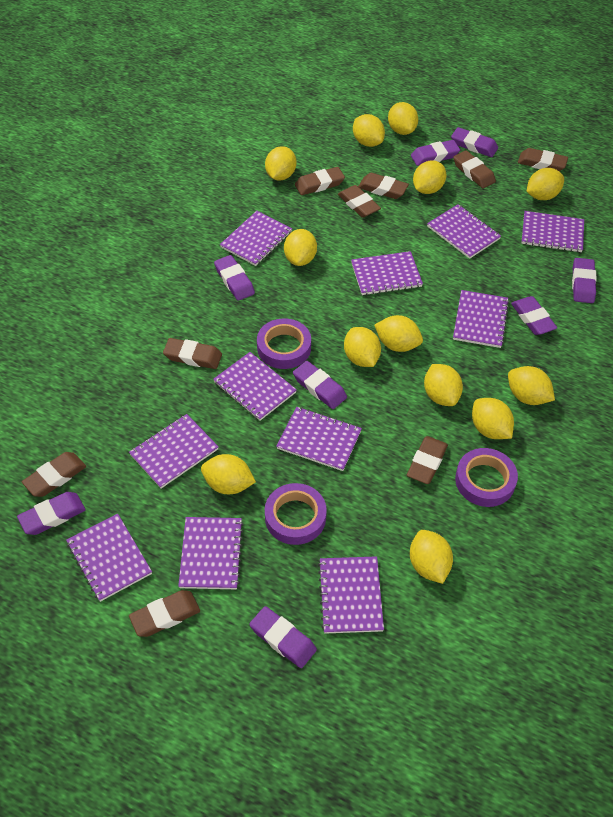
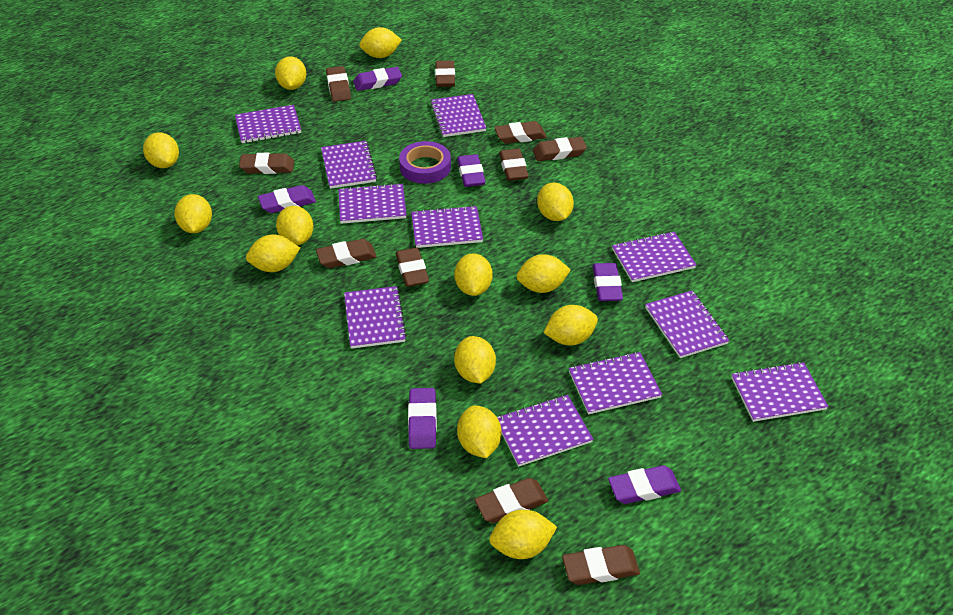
brown eraser: [22,452,86,497] [129,590,200,637] [163,338,222,369] [295,167,345,195] [338,185,381,218] [358,173,409,199] [407,436,448,484] [453,150,496,188] [518,148,568,171] = 9 -> [239,153,294,174] [316,239,377,268] [326,66,351,102] [396,248,429,287] [435,60,455,87] [474,478,548,523] [494,121,547,144] [499,149,529,181] [533,137,587,161] [562,545,640,585] = 10
purple eraser: [17,492,86,535] [214,255,255,301] [249,606,317,668] [293,361,347,409] [411,140,460,166] [451,127,498,157] [511,296,557,335] [572,258,597,303] = 8 -> [258,185,316,213] [353,67,402,91] [408,388,437,449] [457,154,486,187] [592,263,623,301] [608,465,681,504] = 6
purple tape: [257,318,311,369] [265,483,327,545] [455,448,518,507] = 3 -> [399,141,451,184] = 1

